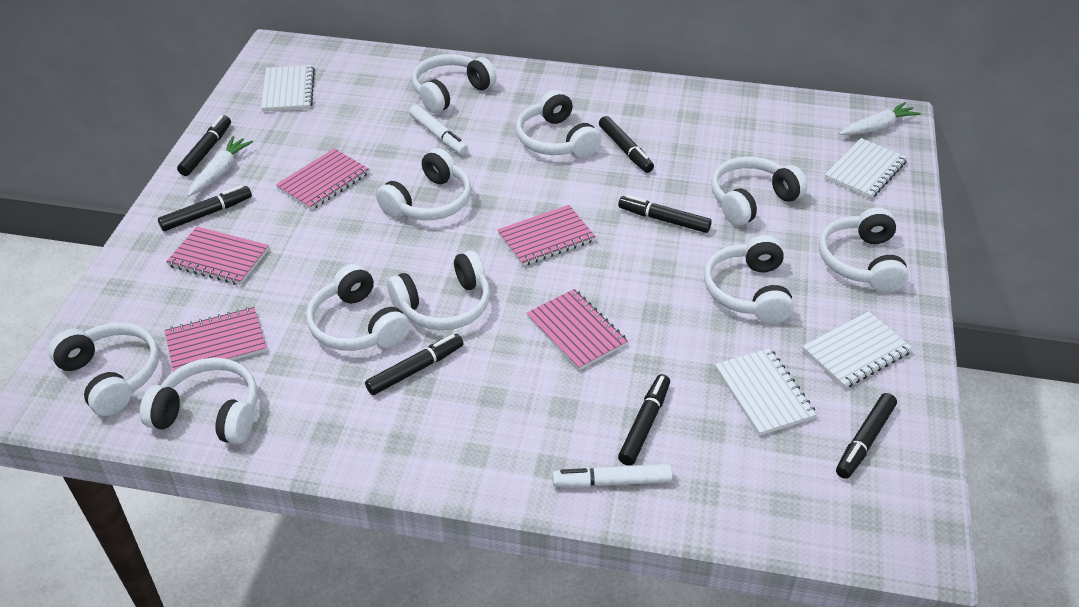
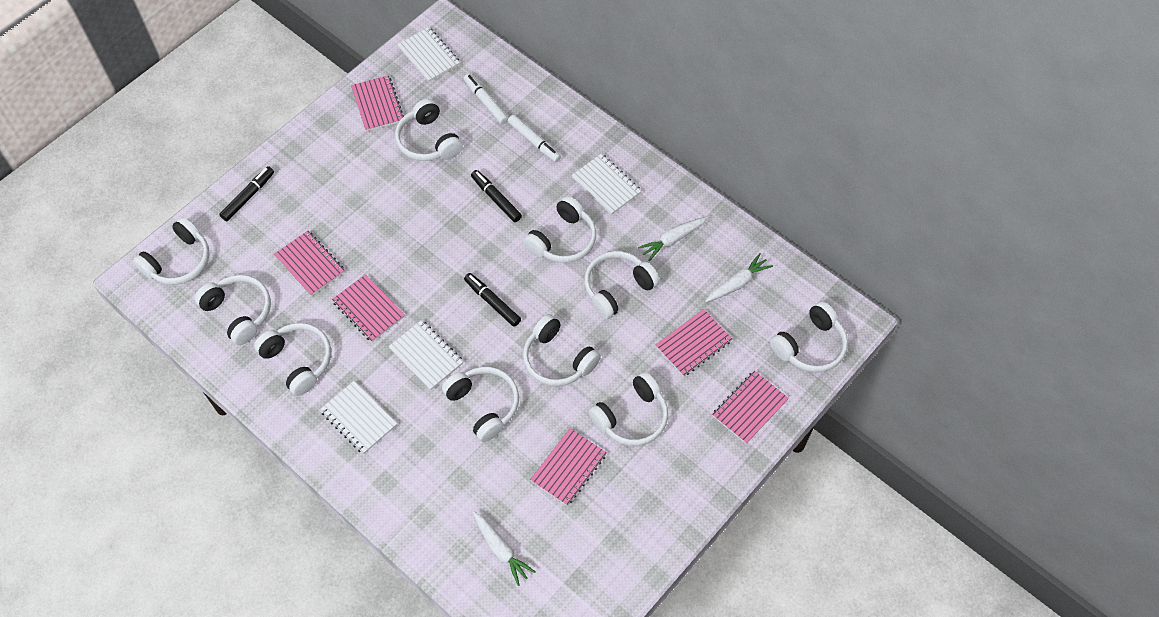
black marker: [158,185,252,231] [177,115,231,176] [365,334,464,395] [599,116,654,173] [618,195,712,233] [618,374,670,466] [836,393,897,479] = 7 -> [219,166,274,221] [464,273,521,327] [471,170,522,222] = 3
pink notebook: [165,307,266,372] [166,227,269,285] [276,148,369,210] [498,205,596,266] [526,289,628,370] = 5 -> [274,231,345,296] [332,274,405,342] [351,75,404,131] [530,428,607,506] [656,309,732,377] [712,371,789,444] = 6
white carrot: [188,136,253,196] [839,102,921,135] = 2 -> [473,511,536,586] [638,217,707,261] [705,253,773,302] = 3

